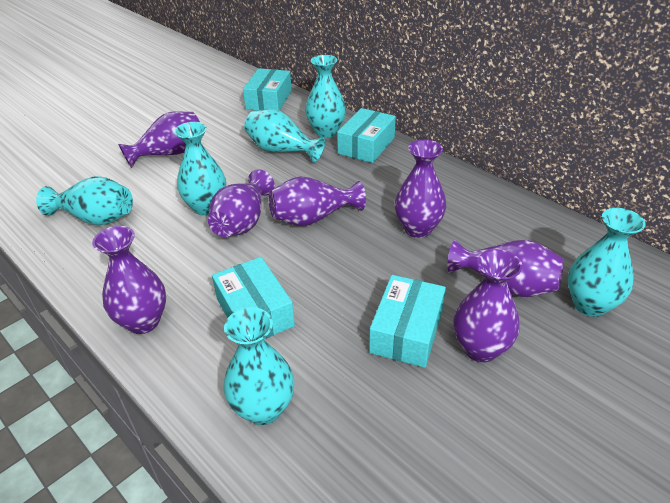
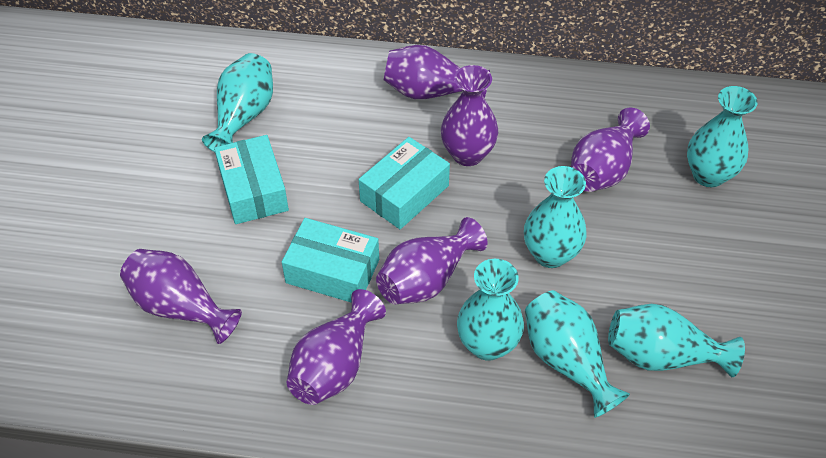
purple vase: [92,226,166,334] [118,111,200,168] [208,169,275,237] [269,176,366,226] [395,140,446,238] [448,240,564,297] [454,249,522,362] = 7 -> [120,249,242,344] [287,289,386,405] [376,217,487,304] [384,45,490,99] [441,65,498,166] [571,108,650,192] = 6
turquoise box: [212,257,295,339] [243,68,292,111] [337,108,396,163] [369,275,446,368] = 4 -> [214,135,289,224] [282,218,379,303] [358,137,450,229] = 3

